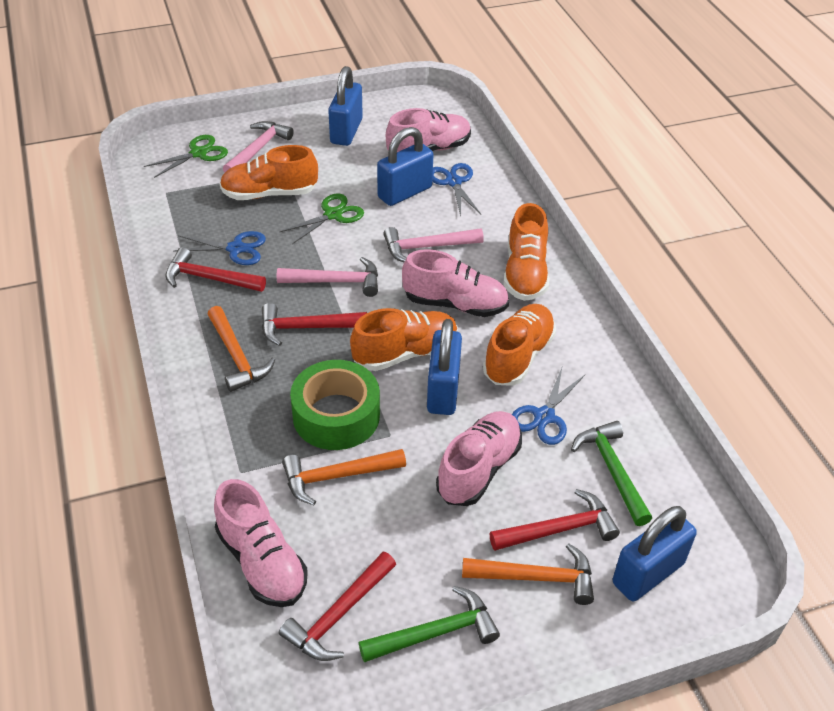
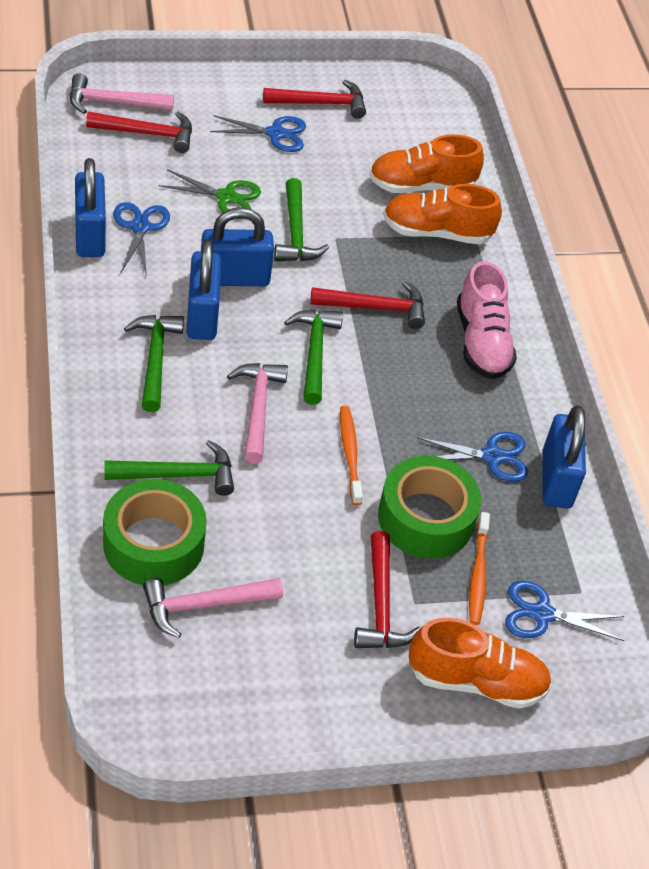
blue scissors: [173,231,266,265] [432,163,481,216] [512,368,585,445] = 3 -> [113,202,170,276] [210,115,306,152] [417,432,528,482] [505,581,625,641] = 4
green hammer: [359,586,500,662] [571,421,652,526] = 2 -> [104,440,234,496] [124,315,184,412] [274,178,329,261] [284,310,343,405] = 4
green scissors: [144,135,228,178] [279,194,364,244] = 2 -> [159,169,261,219] = 1
green tape: [290,360,380,450] = 1 -> [103,479,207,585] [378,456,481,559] = 2
orange hammer: [207,306,275,392] [282,449,406,505] [462,543,594,605] = 3 -> none = 0
orange shoe: [220,145,318,200] [350,308,458,371] [483,304,556,386] [504,203,550,301] = 4 -> [369,134,484,193] [383,184,502,244] [409,618,552,709] = 3
orange toothbrush: none = 0 -> [340,406,363,505] [469,512,490,625] = 2
pink shoe: [214,479,308,607] [386,108,471,152] [402,249,509,317] [436,411,522,506] = 4 -> [457,261,517,379] = 1

